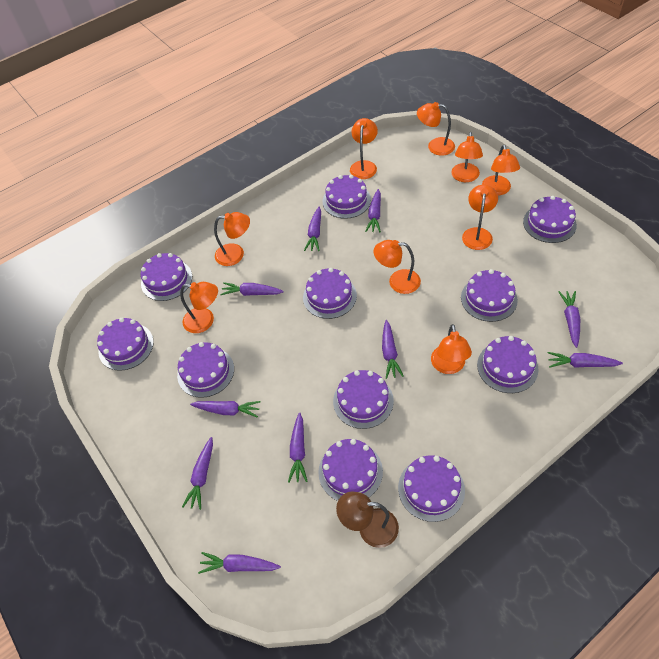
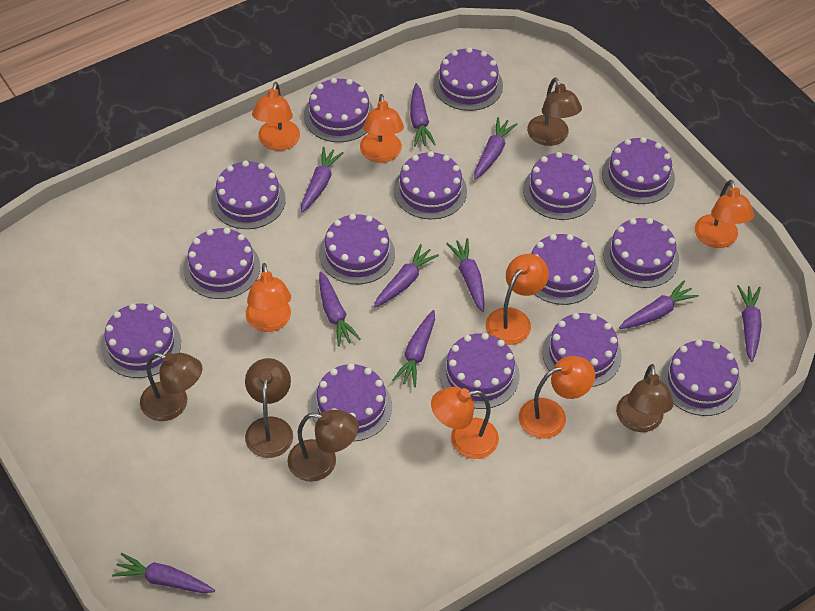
brown lamp: [336,492,399,548] = 1 -> [140,352,202,421] [245,358,293,458] [288,410,359,482] [527,77,582,146] [616,364,674,432] = 5
orange lamp: [180,282,218,333] [214,212,250,266] [350,118,378,179] [374,240,421,294] [417,102,455,156] [431,324,472,374] [451,132,483,182] [462,184,498,250] [482,145,520,196] = 9 -> [246,263,291,332] [252,82,300,151] [360,94,404,163] [431,387,499,459] [486,254,549,345] [519,356,595,438] [695,180,754,248] = 7
purple cake: [97,318,154,371] [141,253,192,301] [177,342,234,398] [303,268,357,319] [318,439,383,501] [323,175,371,219] [333,370,394,429] [398,455,465,522] [461,269,518,322] [477,336,538,393] [523,196,577,243] = 11 -> [101,303,181,378] [183,228,260,299] [211,161,286,229] [304,78,374,142] [311,363,392,442] [319,214,395,284] [393,151,467,219] [433,47,503,111] [439,333,520,409] [523,152,597,220] [530,234,599,305] [542,313,622,387] [602,137,675,204] [603,218,679,288] [661,340,741,416] = 15

